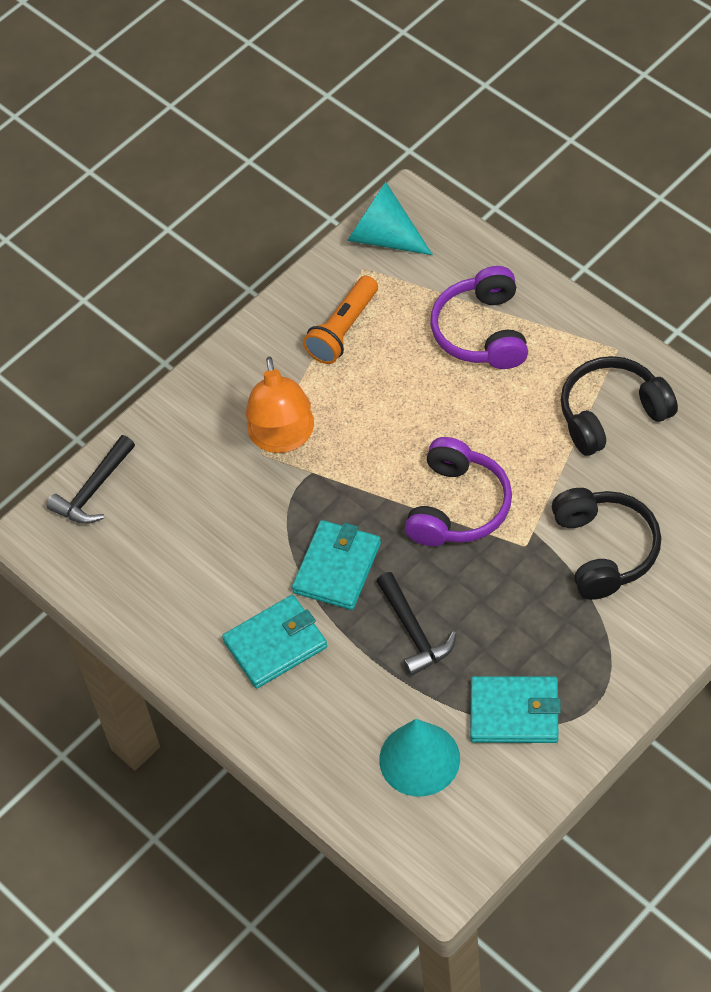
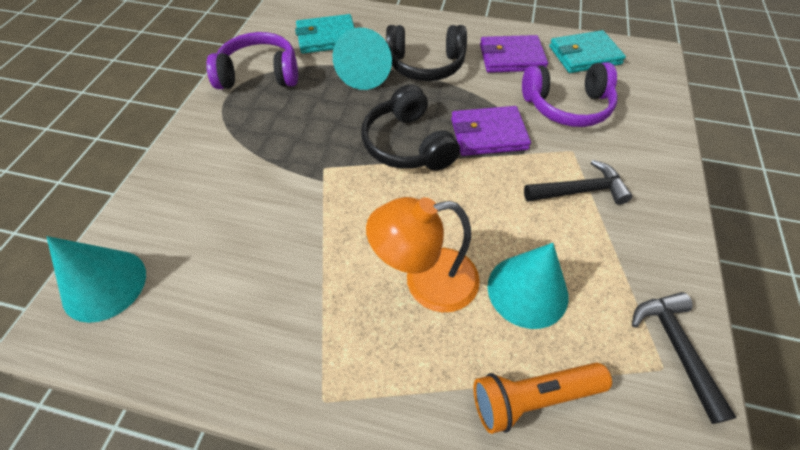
purple wallet: none = 0 -> [451,106,531,156] [480,35,548,73] = 2
turquoise cone: [347,182,433,255] [379,719,460,797] = 2 -> [47,236,146,323] [333,28,392,90] [487,243,568,329] = 3
turquoise wallet: [222,595,327,688] [292,520,381,610] [470,676,561,743] = 3 -> [295,14,355,54] [549,30,626,73] = 2

